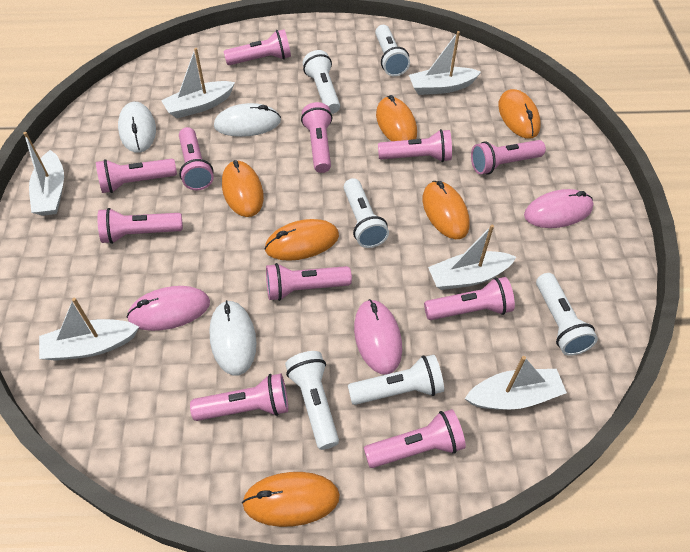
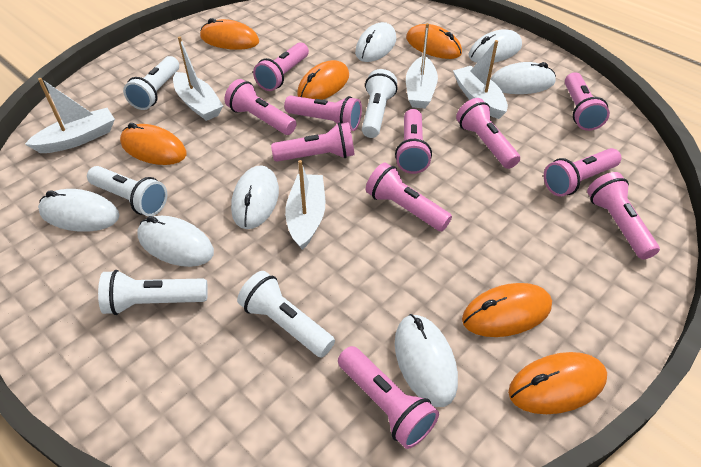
pink mouse: [126,286,210,331] [354,299,402,374] [524,189,594,228] = 3 -> none = 0
white boat: [23,132,64,216] [39,298,139,361] [161,48,235,118] [409,31,481,95] [428,225,516,290] [465,356,567,409] = 6 -> [25,78,115,153] [173,36,223,121] [285,160,325,250] [406,23,438,109] [453,40,508,119] = 5
white flashlight: [285,351,339,450] [303,50,340,114] [344,178,389,248] [348,355,444,405] [375,25,410,76] [536,273,598,356] = 6 -> [87,166,167,216] [98,270,208,315] [123,56,179,110] [237,271,335,358] [362,69,398,138] = 5
white mouse: [118,102,156,153] [209,300,256,376] [214,103,281,137] = 3 -> [38,189,120,232] [137,216,214,267] [231,165,279,229] [355,22,396,62] [395,314,458,407] [469,29,522,63] [491,62,556,94] = 7

